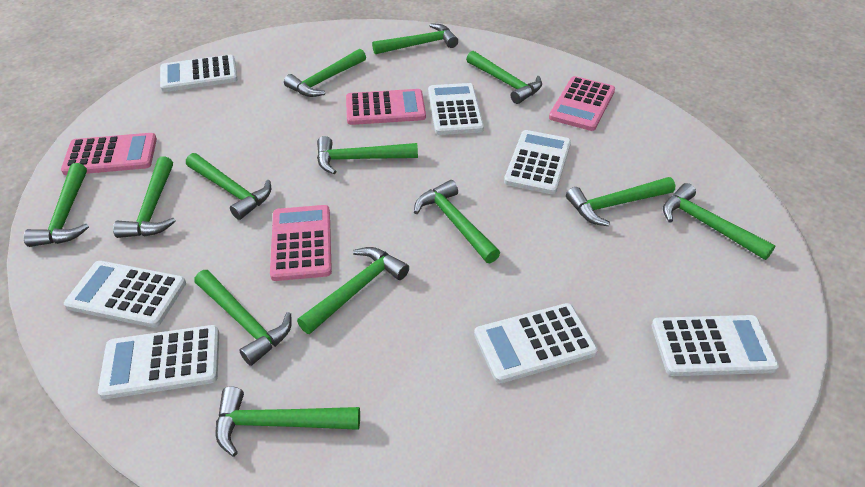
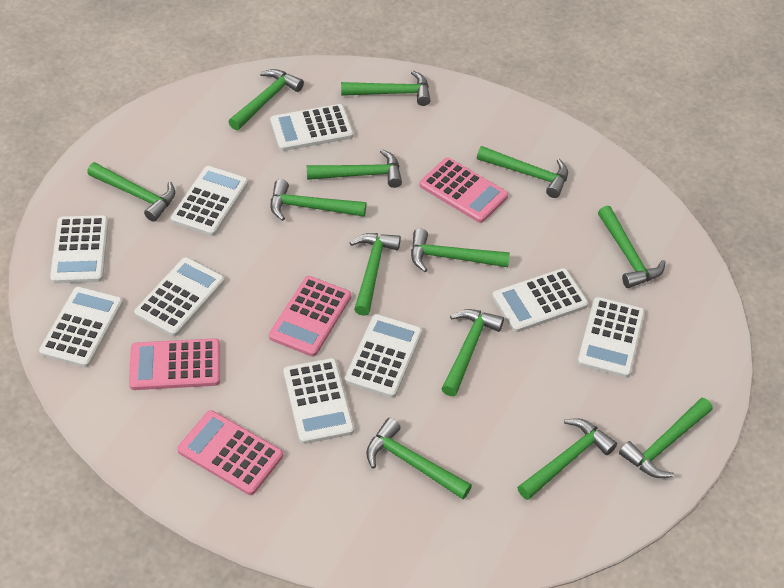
white calculator: [64,261,186,328] [98,325,219,399] [160,55,238,92] [428,83,484,135] [474,303,598,383] [504,130,571,194] [652,315,779,376] = 7 -> [39,287,123,368] [50,215,109,284] [134,257,225,337] [171,166,248,236] [270,104,354,151] [283,358,354,444] [345,314,422,398] [492,268,588,332] [577,297,645,378] = 9

